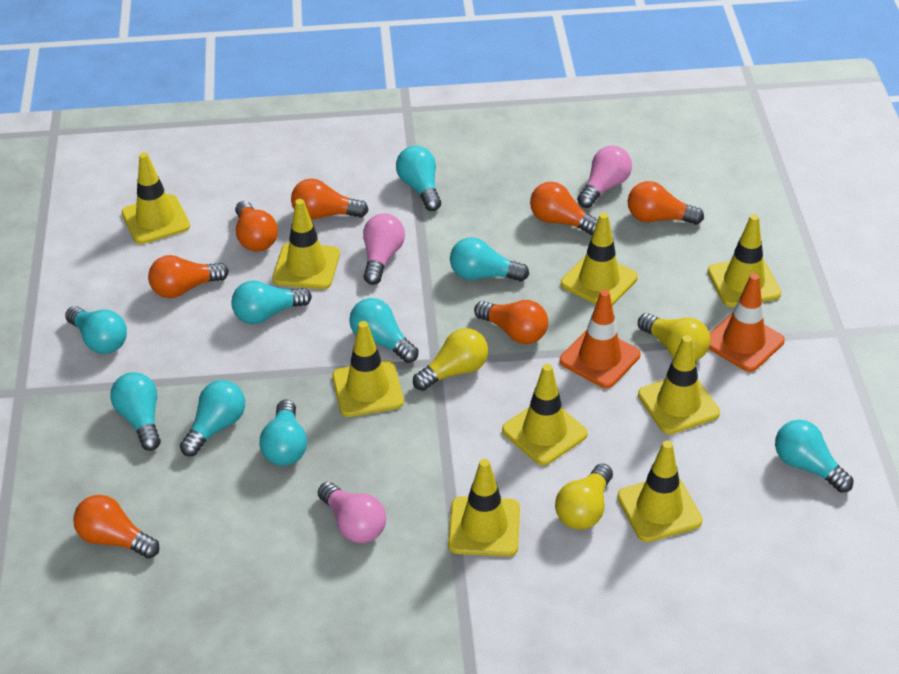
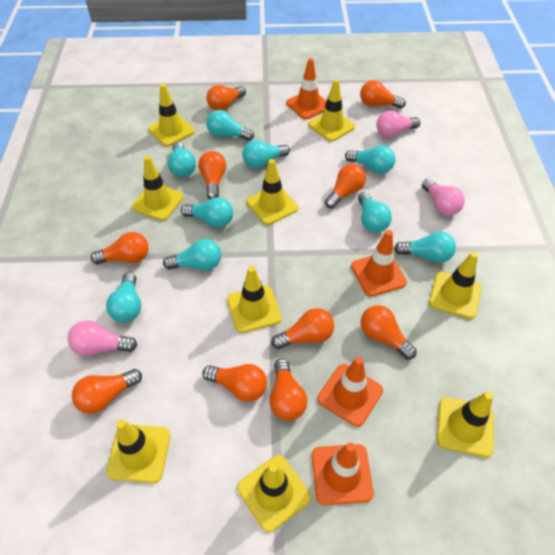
orange light bulb: [73,495,160,559] [148,255,229,298] [235,201,278,252] [291,178,369,220] [474,300,548,344] [530,182,598,236] [628,181,704,225] = 7 -> [72,369,142,414] [91,232,149,264] [198,151,226,199] [202,364,267,402] [206,85,246,111] [270,359,308,421] [271,308,334,349] [325,164,366,208] [360,80,406,109] [361,305,417,360] = 10
orange traffic cone: [560,290,640,388] [709,273,785,372] = 2 -> [286,58,326,119] [312,443,374,505] [317,357,383,427] [351,230,407,297] = 4
yellow light bulb: [413,328,488,391] [555,463,613,530] [638,313,710,361] = 3 -> none = 0

